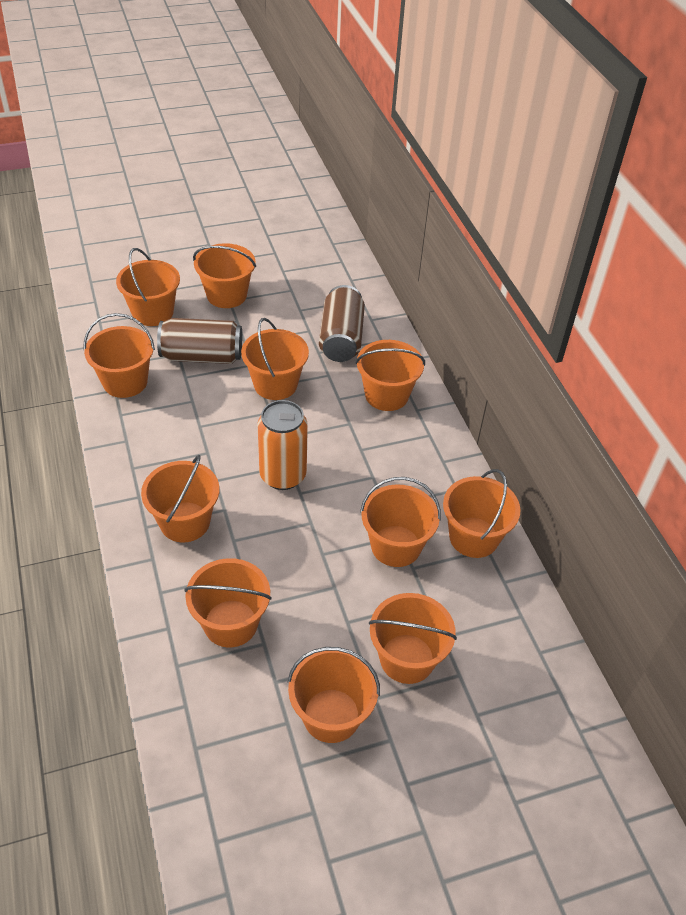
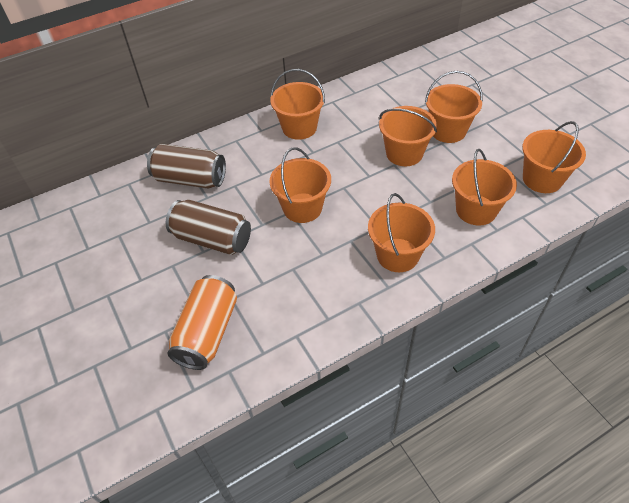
orange bucket: [83,313,155,398] [116,248,180,326] [141,455,219,542] [184,558,272,647] [193,243,256,308] [241,318,309,400] [287,647,380,743] [355,340,425,411] [360,477,441,567] [369,593,457,684] [443,469,520,558] = 11 -> [270,69,325,140] [270,147,331,223] [368,193,435,272] [379,106,437,166] [425,71,483,143] [452,149,517,226] [522,121,586,193] = 7

